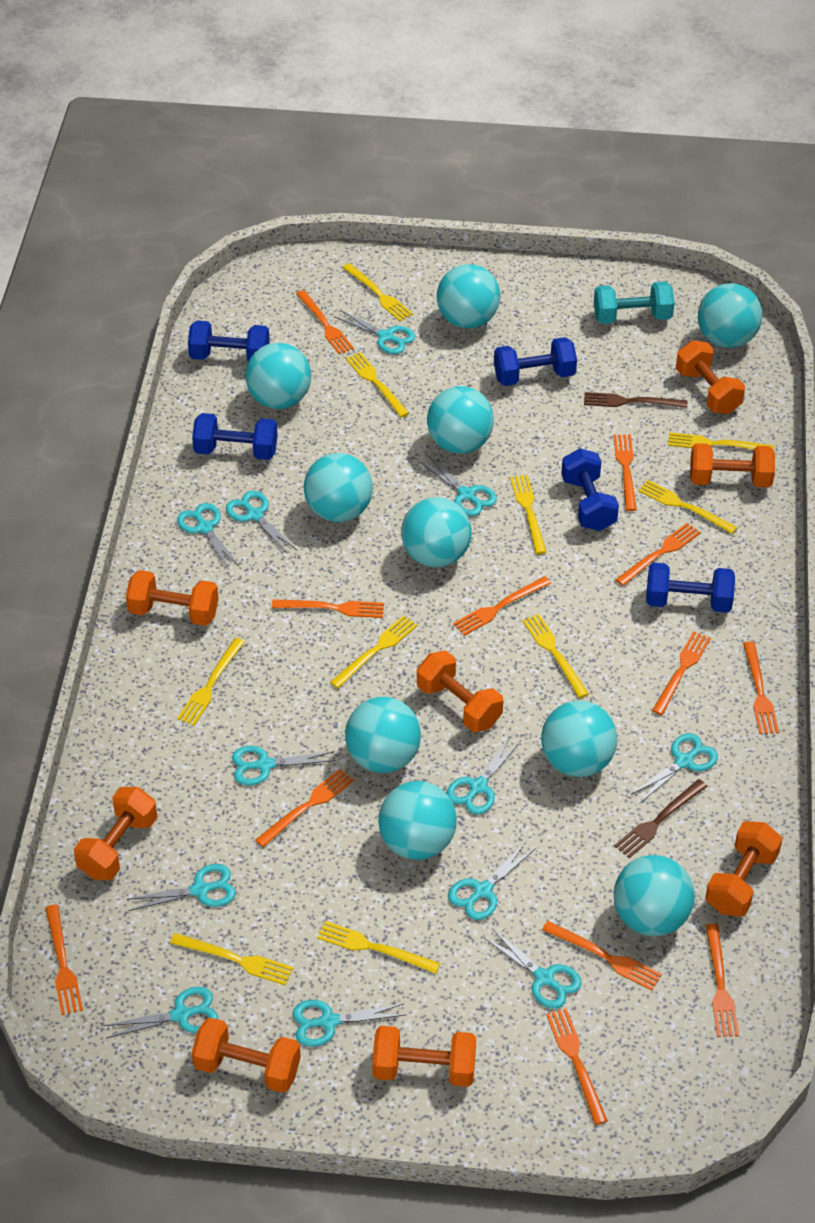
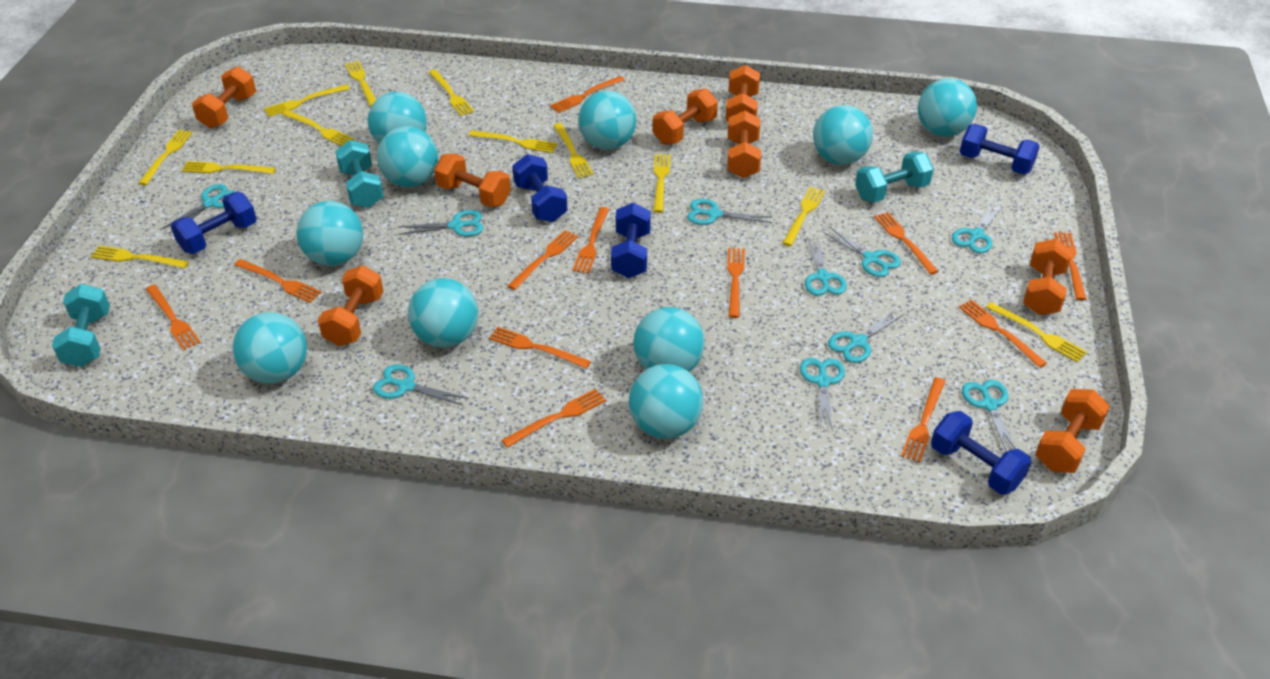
brown fork: [584,392,688,408] [614,779,708,858] = 2 -> none = 0
turquoise dumbbell: [594,281,674,324] = 1 -> [52,284,110,367] [335,140,384,208] [855,152,934,203] = 3
turquoise scissors: [104,987,218,1039] [126,864,236,911] [177,503,239,570] [226,491,297,553] [232,746,336,785] [292,1000,406,1047] [334,310,415,354] [421,456,497,516] [447,737,521,815] [448,842,536,920] [483,928,582,1009] [631,733,718,803] = 12 -> [162,184,236,234] [373,364,469,406] [398,210,484,236] [687,199,771,225] [800,358,845,432] [805,238,847,296] [822,226,901,277] [828,309,904,363] [952,203,1004,253] [962,380,1017,452] = 10
yellow fork: [170,933,294,985] [177,638,245,725] [317,921,441,974] [330,615,418,688] [343,263,413,321] [346,352,409,417] [510,475,546,554] [522,614,589,698] [638,480,738,534] [668,432,774,450] = 10 -> [91,246,189,268] [138,130,193,185] [182,161,276,174] [264,84,350,117] [282,110,354,146] [345,61,376,107] [429,69,474,116] [468,130,557,153] [553,123,593,178] [654,154,671,213] [783,187,825,246] [986,302,1087,363] = 12

